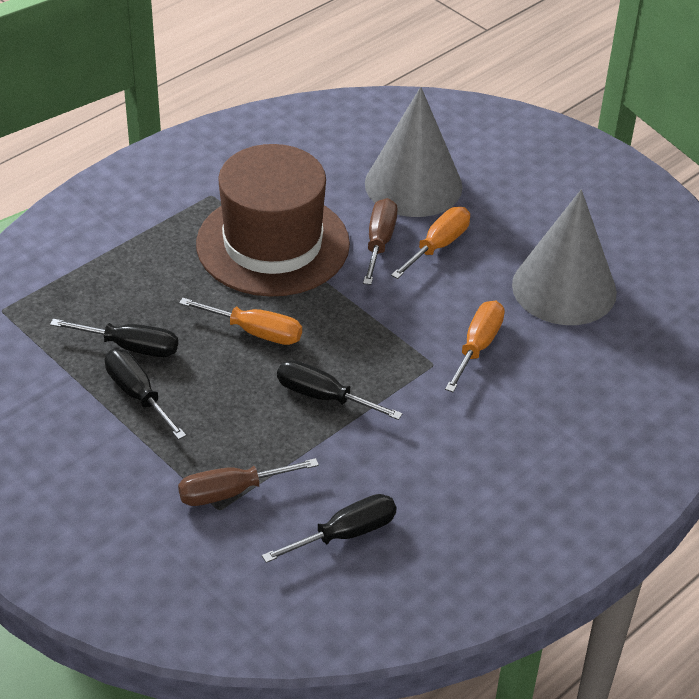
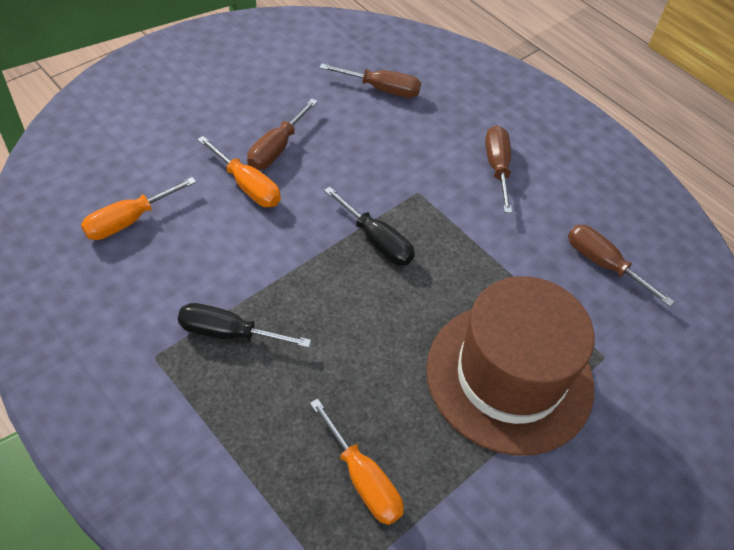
black screwdriver: [50,319,178,357] [105,349,186,440] [262,494,397,563] [277,360,403,420] = 4 -> [178,303,311,348] [324,186,415,265] = 2
brown screwdriver: [178,458,319,506] [363,198,398,285] = 2 -> [247,99,318,170] [319,63,421,98] [485,125,512,213] [568,225,675,307] = 4
grey cone: [365,87,463,217] [512,189,617,325] = 2 -> none = 0

